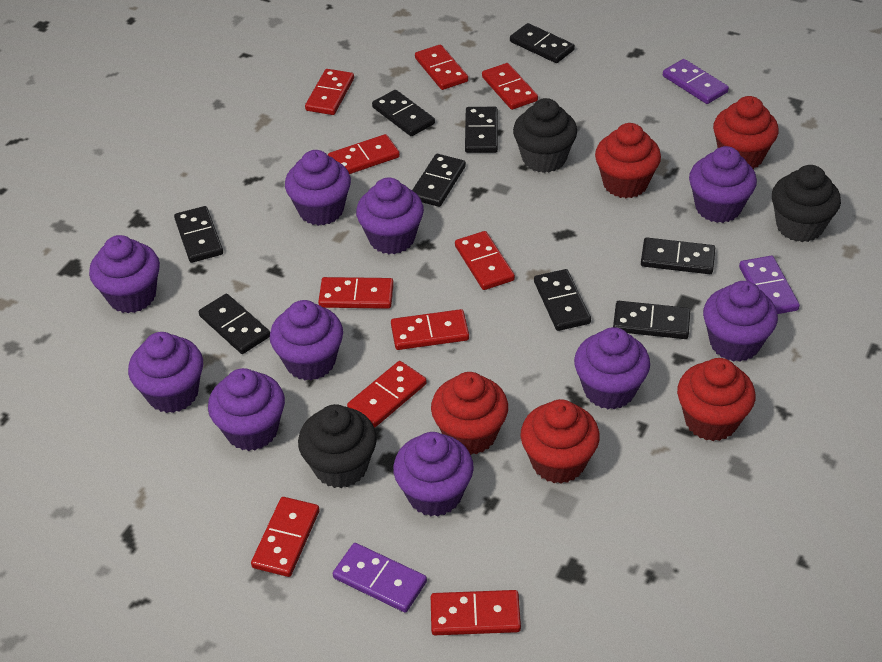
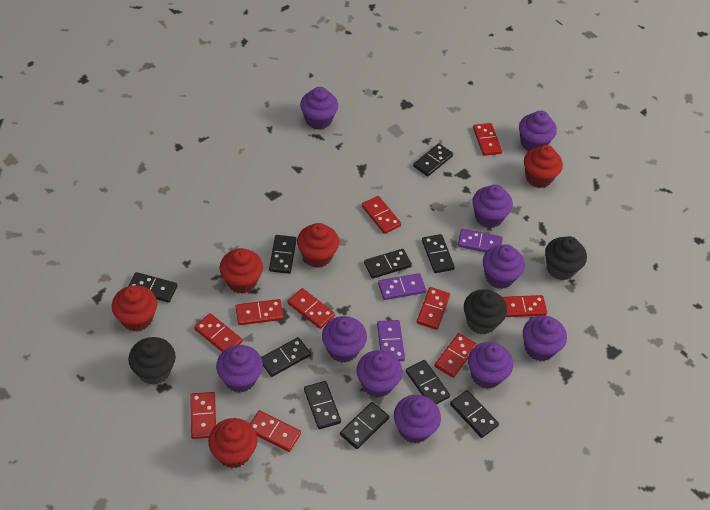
black domino: [174,206,223,263] [199,294,270,354] [372,90,435,136] [412,154,466,207] [465,107,498,153] [510,23,575,63] [534,269,591,331] [613,301,690,339] [641,238,715,274] = 9 -> [129,272,177,303] [261,337,311,377] [269,235,296,274] [304,381,341,429] [340,402,389,449] [364,249,412,279] [406,360,450,404] [413,143,453,176] [422,234,455,273] [450,390,499,438] = 10

